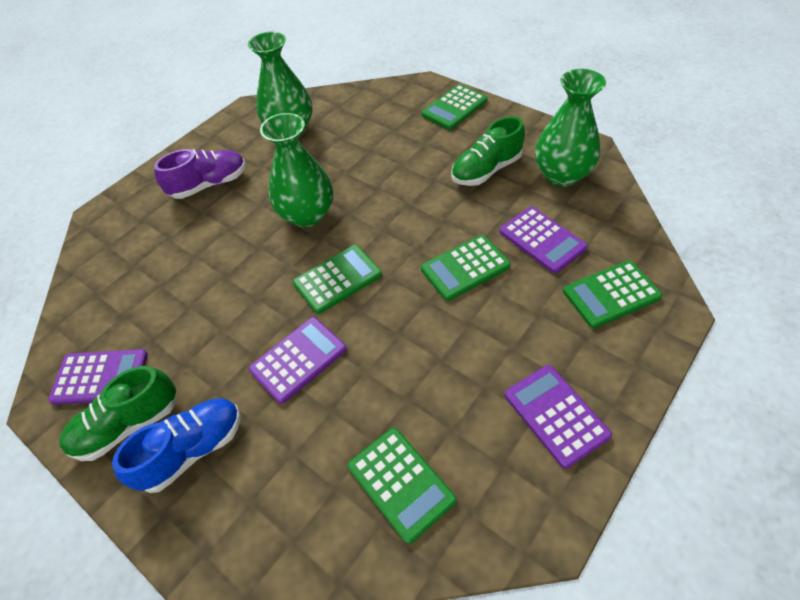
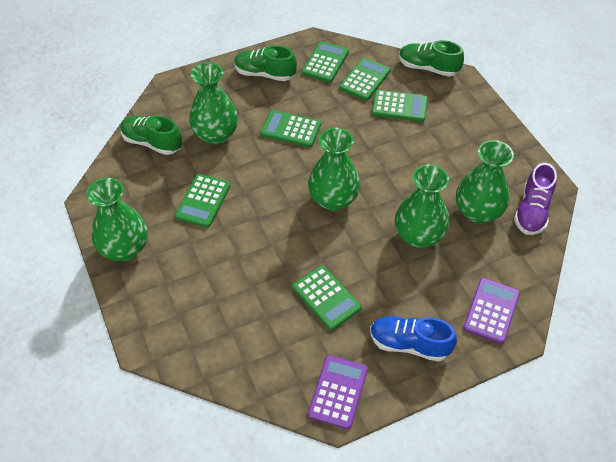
green calculator: [293,245,382,314] [348,428,457,544] [421,84,488,130] [421,235,511,301] [563,260,663,328] = 5 -> [175,174,231,228] [260,110,321,147] [292,265,362,330] [302,41,349,83] [339,57,391,101] [372,90,428,122] = 6
green shoe: [59,366,176,461] [451,116,525,186] = 2 -> [120,116,182,155] [234,45,297,81] [399,40,464,77] = 3
green vase: [248,32,312,135] [260,113,333,227] [535,69,606,187] = 3 -> [86,178,148,261] [189,62,238,145] [308,128,360,211] [395,164,449,248] [456,140,514,224] = 5
purple calculator: [48,349,148,405] [249,317,347,404] [500,207,588,273] [505,365,612,469] = 4 -> [308,355,368,429] [463,278,520,344] = 2

